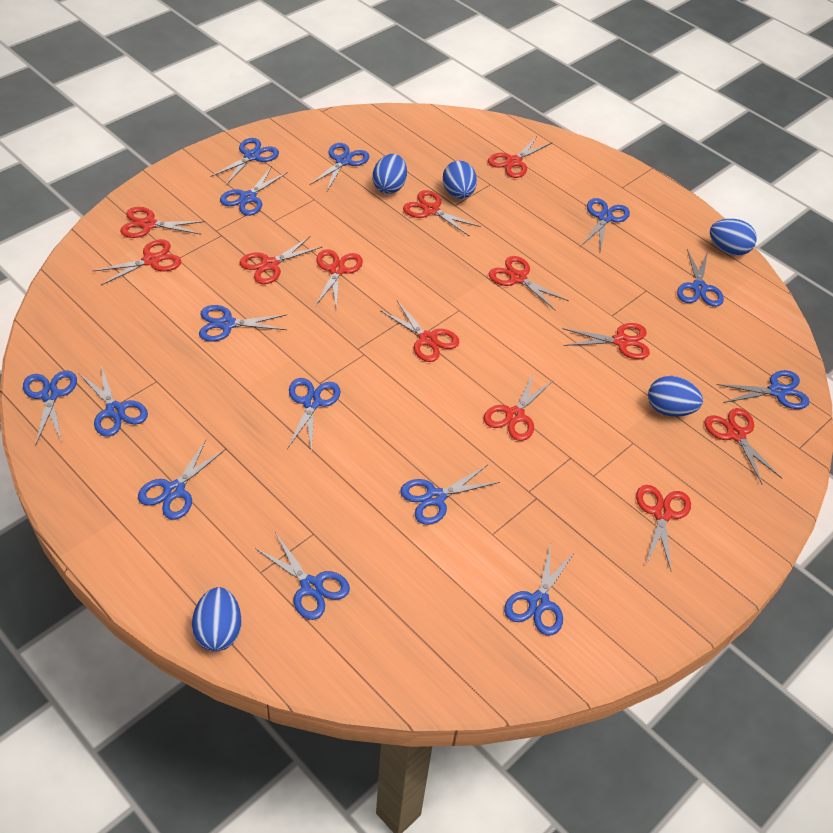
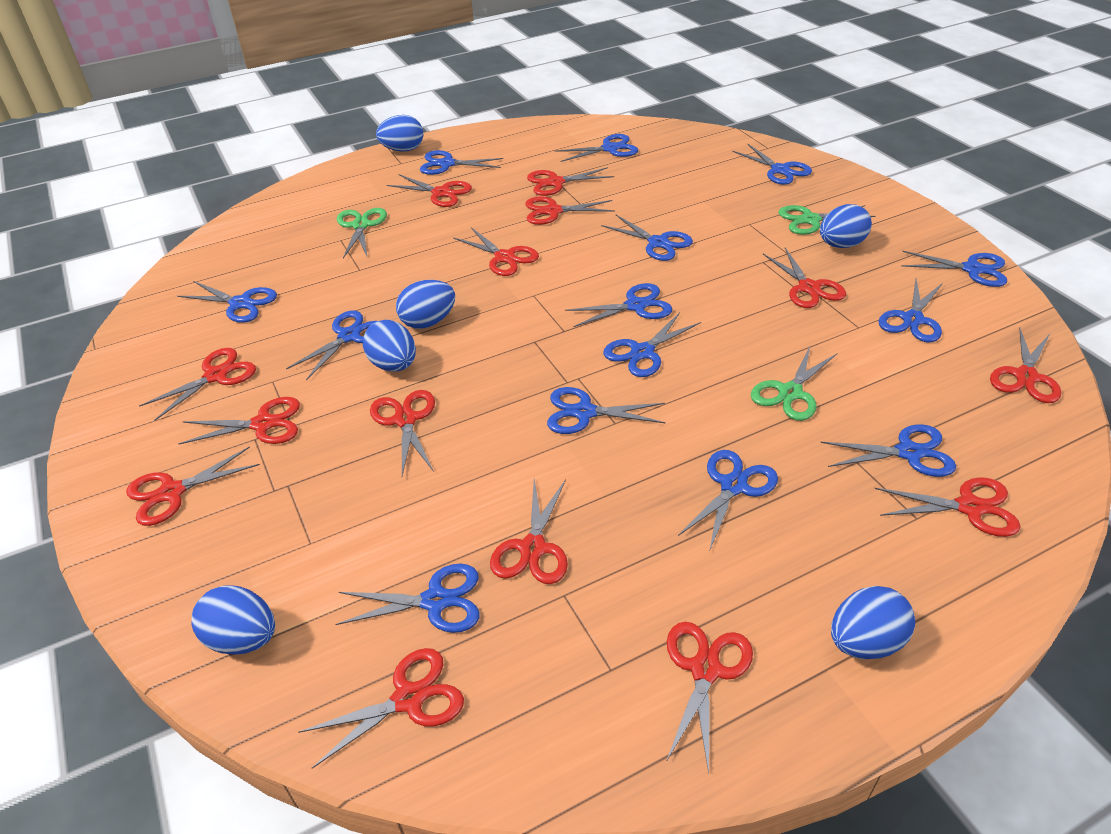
blue egg: [192,587,242,651] [372,154,407,194] [443,161,477,199] [648,376,703,417] [710,219,757,256] = 5 -> [192,585,275,654] [363,320,416,372] [376,115,423,152] [396,280,455,329] [820,204,872,248] [831,586,915,659] = 6
green scissors: none = 0 -> [337,208,387,258] [750,346,837,421] [778,205,876,235] = 3
red scissors: [93,239,181,285] [120,207,206,238] [240,237,323,284] [315,249,363,310] [380,301,460,362] [403,190,481,237] [484,371,554,441] [488,136,552,178] [489,256,569,311] [563,323,650,359] [636,485,691,570] [704,408,782,484] = 12 -> [126,446,260,526] [139,348,256,421] [179,397,300,445] [298,648,464,768] [370,390,435,476] [387,174,472,207] [453,227,539,276] [490,479,568,584] [525,196,615,225] [527,167,614,196] [666,622,753,774] [763,248,846,308] [874,477,1021,537] [990,327,1061,403] = 14

